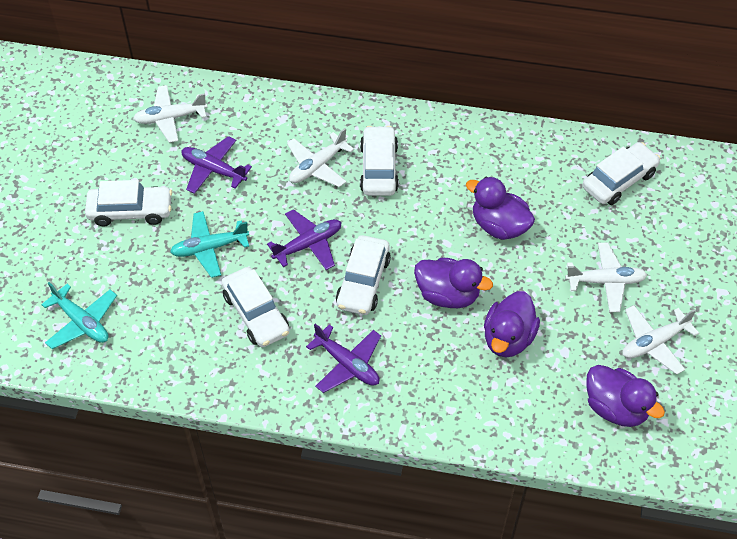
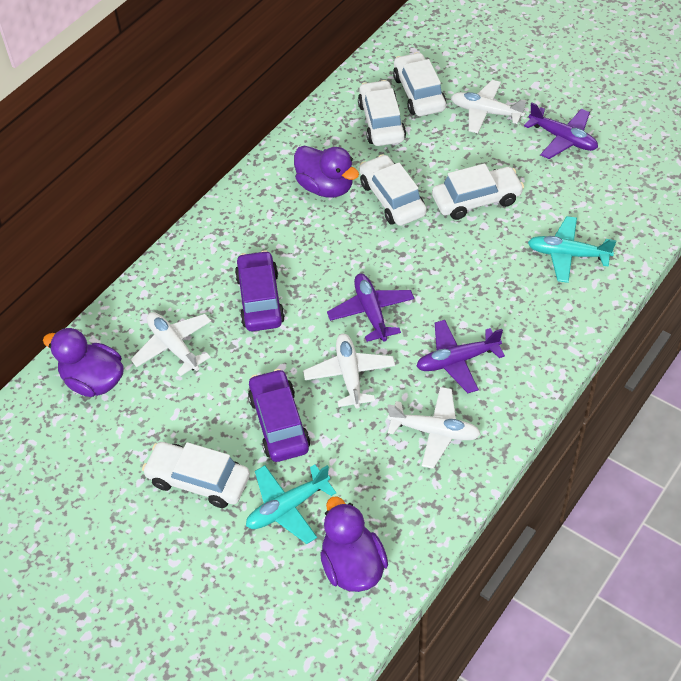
purple car: none = 0 -> [235,250,285,331] [248,369,310,462] = 2
purple duck: [414,258,493,308] [466,177,535,240] [484,291,540,357] [586,365,665,427] = 4 -> [43,328,123,397] [294,146,359,198] [320,497,388,592] = 3

